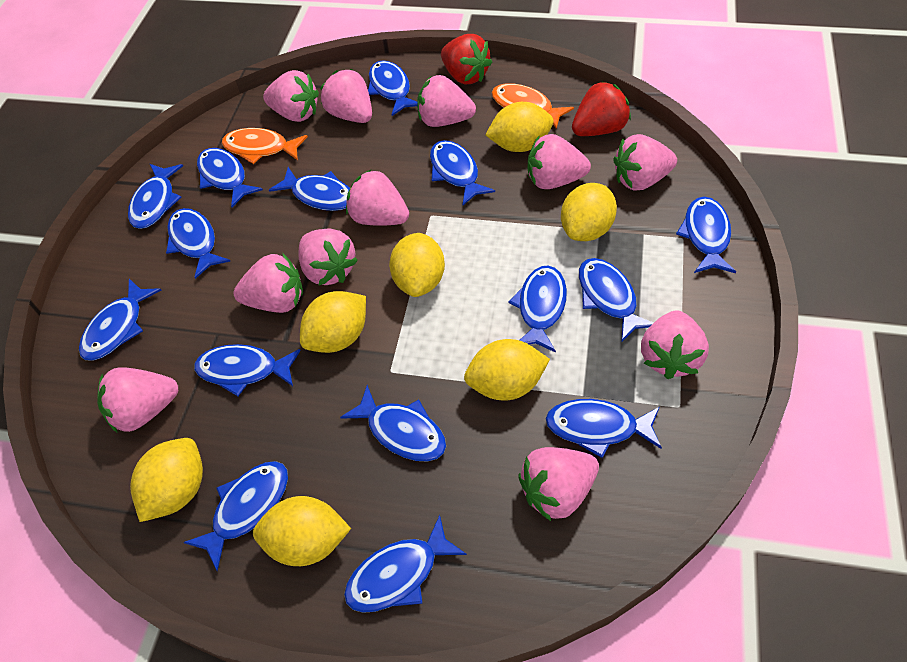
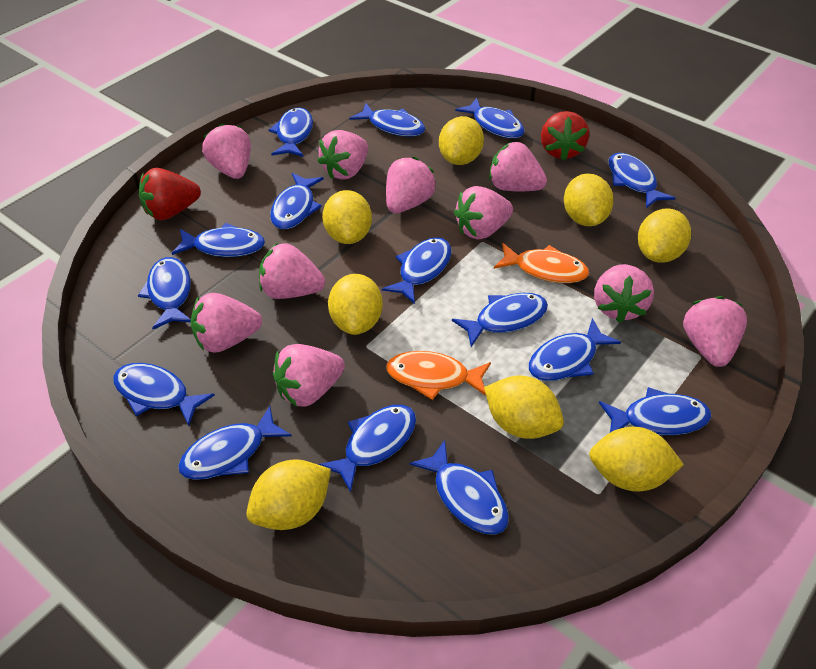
pink strawberry: [97,367,178,433] [234,254,303,313] [263,70,319,122] [298,229,358,285] [320,69,372,123] [346,170,409,226] [417,75,476,127] [518,447,599,521] [528,134,591,189] [613,134,677,191] [641,310,709,379] = 11 -> [191,293,262,352] [202,123,251,179] [259,243,325,299] [273,344,345,407] [317,130,368,179] [386,157,436,213] [454,186,513,239] [489,142,547,191] [594,264,654,323] [683,296,747,367] = 10
yellow lemon: [130,438,203,522] [253,496,351,566] [300,291,366,353] [389,233,445,297] [464,339,550,401] [485,102,554,152] [561,183,617,241] = 7 -> [246,459,331,530] [322,190,372,244] [328,274,383,335] [439,116,484,165] [484,376,564,439] [564,174,614,226] [589,427,684,491] [638,208,691,263] = 8

